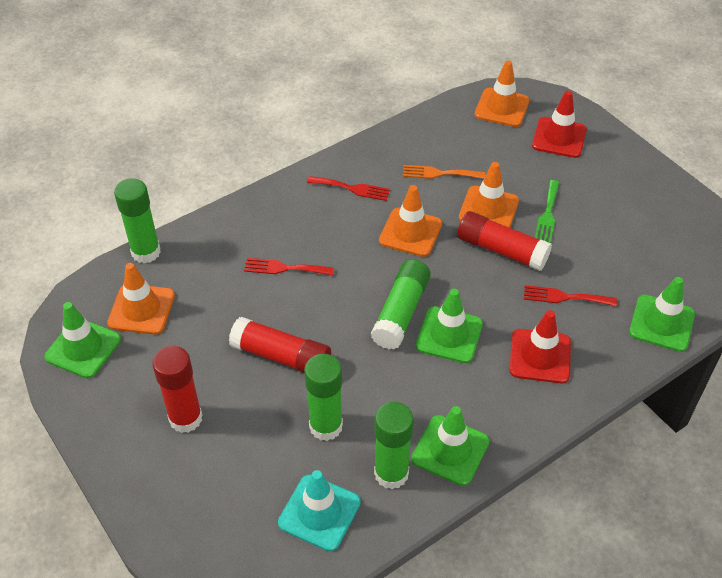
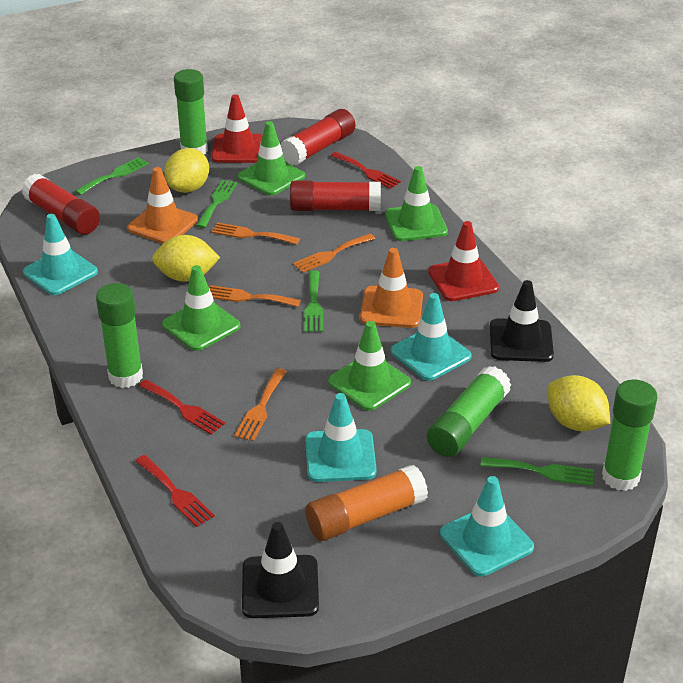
black traffic cone: none = 0 -> [242,522,319,618] [490,280,554,362] = 2
green fork: [535,180,559,243] = 1 -> [75,157,149,195] [196,180,238,228] [304,270,323,332] [481,457,594,486] = 4
orange fork: [403,165,485,179] = 1 -> [210,285,301,307] [211,222,300,245] [234,368,287,441] [293,233,375,273] = 4
orange glue stick: none = 0 -> [305,465,428,541] = 1
orange traffic cone: [107,263,175,334] [379,185,442,257] [459,162,519,228] [475,60,530,127] = 4 -> [127,167,198,244] [360,248,423,328] = 2
turquoise traffic cone: [278,470,361,551] = 1 -> [23,214,98,295] [305,393,377,482] [391,293,472,381] [440,476,534,576] = 4
yellow lemon: none = 0 -> [152,235,220,282] [164,148,209,193] [548,375,610,431] = 3

